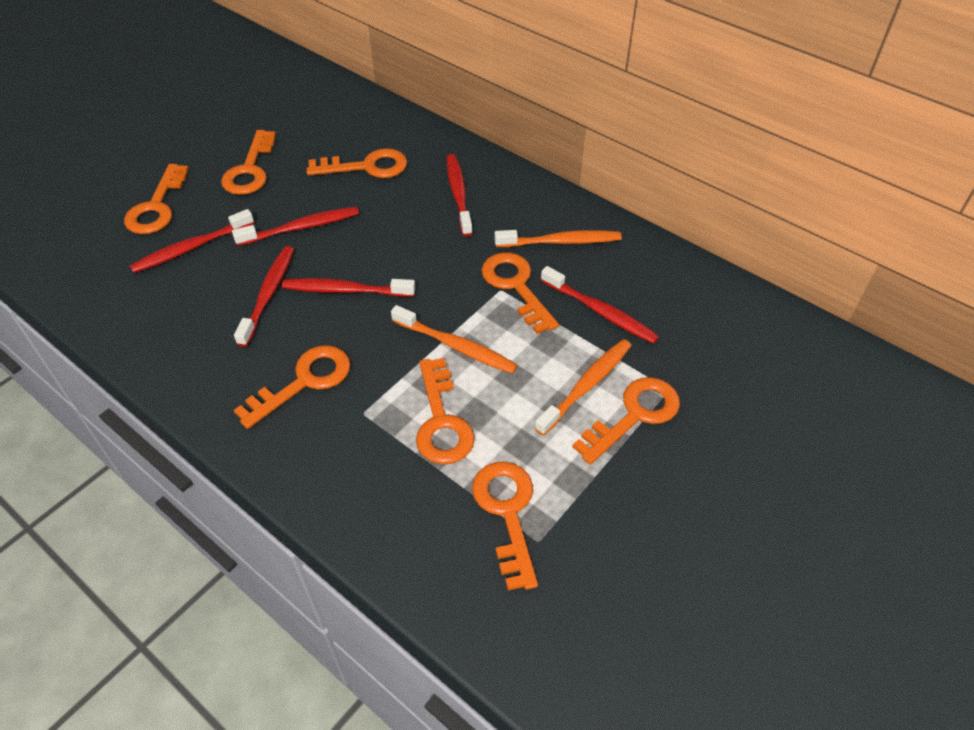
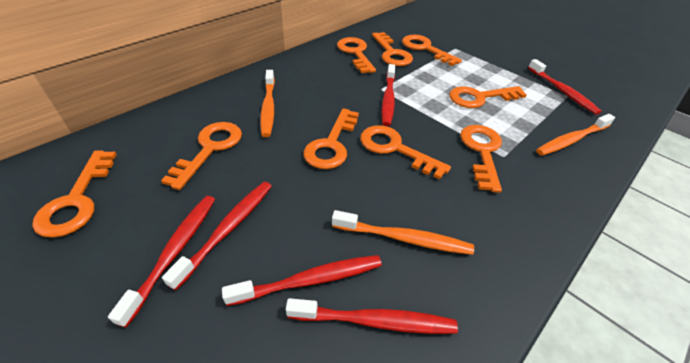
orange key: [124,164,189,234] [221,130,276,195] [234,345,351,429] [306,148,407,178] [416,358,475,464] [472,461,538,591] [481,252,559,334] [572,377,680,465] = 8 -> [32,150,117,238] [161,122,242,190] [304,108,359,169] [337,37,376,73] [360,125,451,179] [372,32,413,66] [402,35,462,66] [449,86,527,108] [460,125,502,193] = 9

